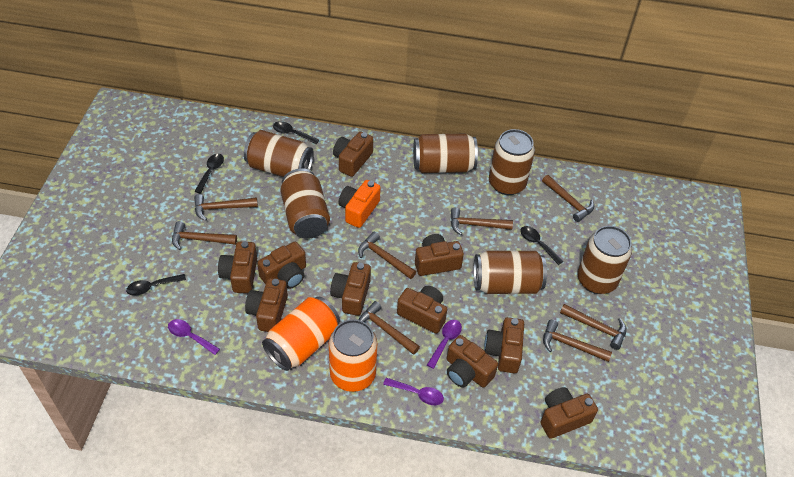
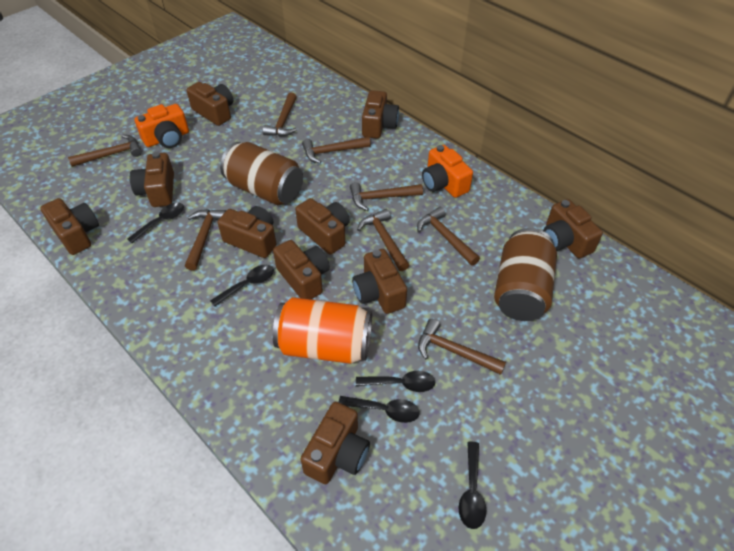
black spoon: [126,274,186,296] [194,154,224,194] [273,121,319,144] [520,226,563,265] = 4 -> [128,202,184,243] [210,265,274,307] [339,396,420,423] [356,371,435,392] [458,441,486,529] = 5
brown can: [244,130,314,177] [280,168,330,239] [413,134,478,173] [474,251,547,294] [489,129,535,195] [577,226,632,294] = 6 -> [220,142,303,205] [494,228,557,321] = 2
orange camera: [338,180,381,228] = 1 -> [134,104,189,148] [422,145,473,198] = 2
orange can: [262,296,340,371] [329,319,377,392] = 2 -> [273,297,372,364] = 1
purple spoon: [168,319,220,355] [383,378,444,405] [427,320,462,369] = 3 -> none = 0

